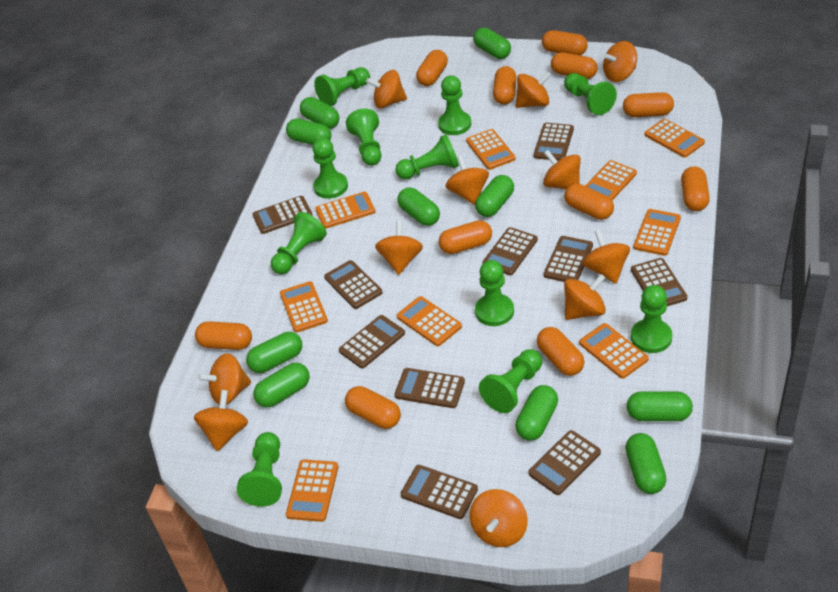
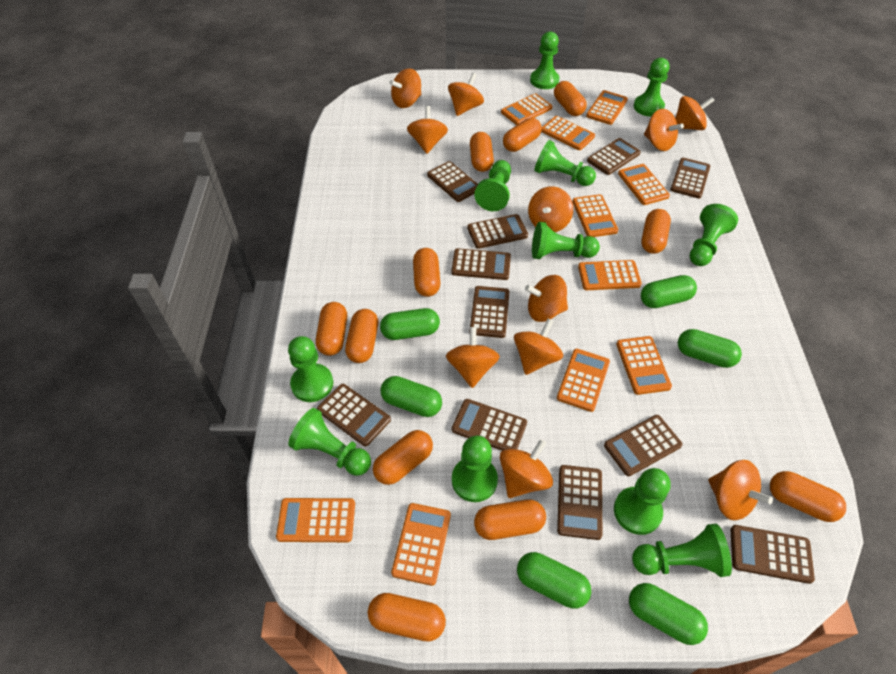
brown calculator: [253,196,313,234] [324,260,383,309] [339,315,405,369] [395,368,465,408] [400,465,478,519] [482,227,538,275] [528,430,601,495] [534,123,574,161] [544,236,593,282] [631,258,687,306] = 10 -> [317,384,391,446] [427,161,478,202] [451,248,511,280] [452,399,527,451] [467,214,528,249] [470,286,510,338] [557,465,602,540] [587,138,641,175] [604,415,683,476] [670,158,710,199] [730,525,815,584] = 11
green capsule: [246,332,302,373] [253,363,310,407] [286,118,331,145] [300,97,339,129] [397,188,440,226] [473,28,511,59] [475,175,514,217] [515,385,558,441] [625,433,667,494] [626,391,693,421] = 10 -> [380,308,440,340] [381,376,442,417] [517,552,591,609] [629,583,708,645] [641,275,697,308] [678,329,742,368] = 6
orange calculator: [280,281,328,333] [286,459,339,522] [315,192,375,229] [397,296,462,346] [466,129,516,170] [579,323,649,379] [585,160,637,200] [634,209,681,256] [645,119,705,158] = 9 -> [276,498,355,542] [391,503,451,586] [501,93,553,125] [541,116,595,150] [557,348,610,412] [572,194,618,237] [578,260,642,290] [586,90,628,125] [616,336,672,395] [618,164,670,205] = 10

